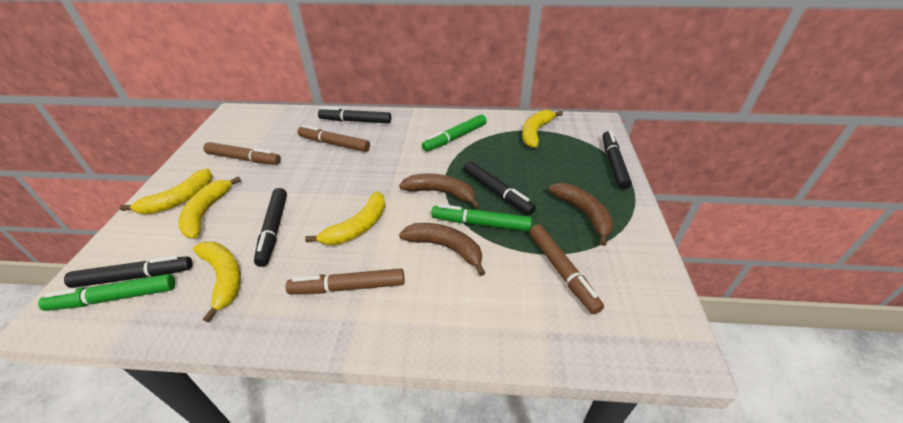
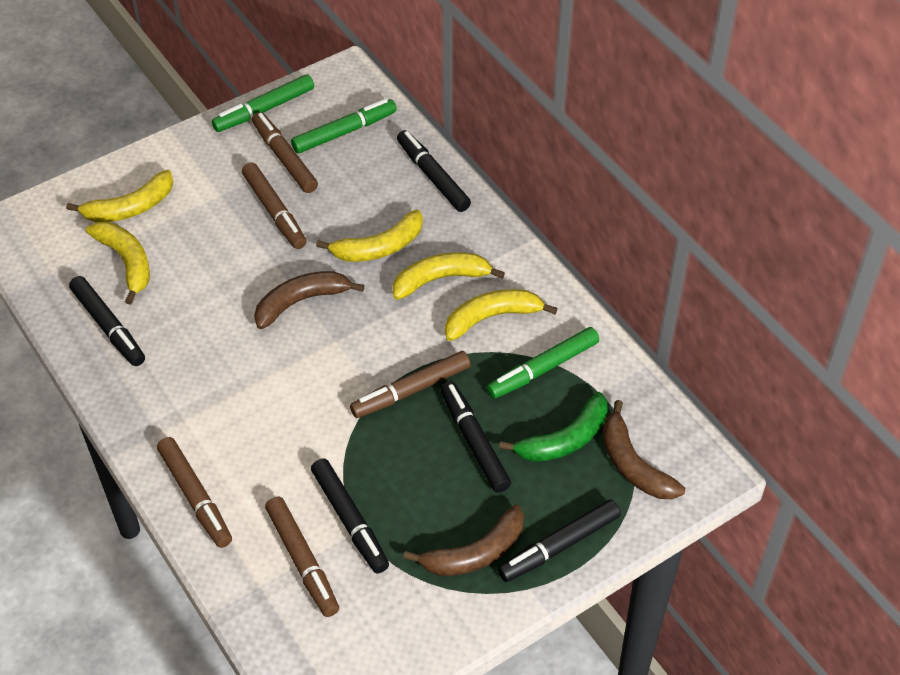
brown marker: [203,142,281,165] [286,269,404,294] [298,125,370,152] [529,224,604,314] = 4 -> [157,437,232,548] [242,162,307,249] [252,112,318,193] [265,497,339,617] [350,351,471,418] = 5
green banana: none = 0 -> [499,392,608,462] = 1

